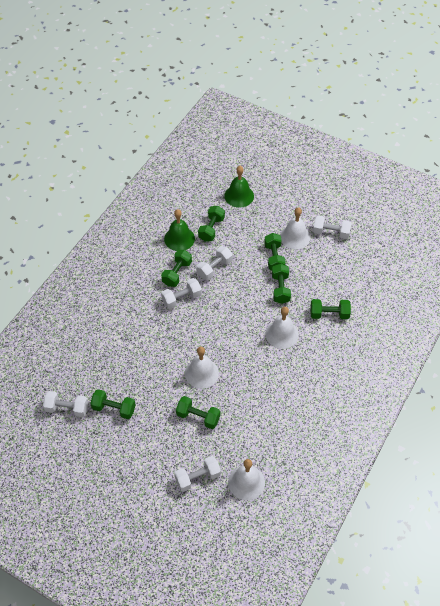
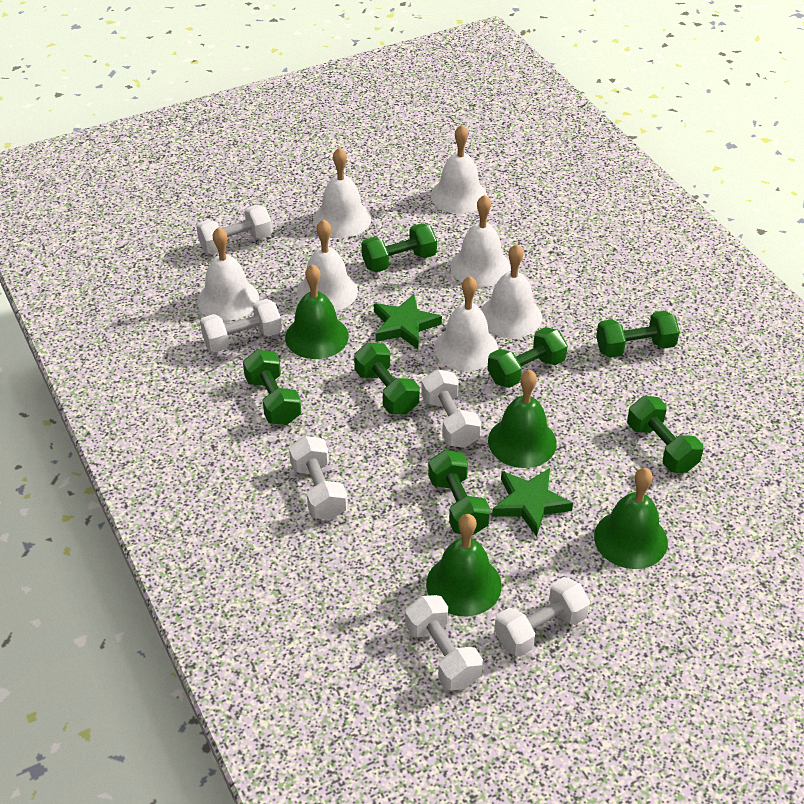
green bell: [164,209,195,251] [224,166,254,208] = 2 -> [285,264,349,359] [426,514,502,616] [488,370,557,468] [594,468,668,569] = 4
green star: none = 0 -> [374,294,442,349] [492,468,573,537] = 2
white bell: [185,347,219,388] [228,459,265,500] [265,307,299,349] [280,207,310,249] = 4 -> [197,227,259,321] [297,219,358,311] [313,147,371,238] [431,125,487,214] [434,276,498,371] [450,195,511,287] [481,244,542,338] = 7
white dumbbell: [43,391,88,417] [161,278,202,309] [174,456,221,492] [196,246,233,280] [313,216,351,239] = 5 -> [196,205,272,254] [200,299,282,352] [289,436,348,520] [405,595,483,691] [421,369,481,448] [494,577,590,657] = 6

